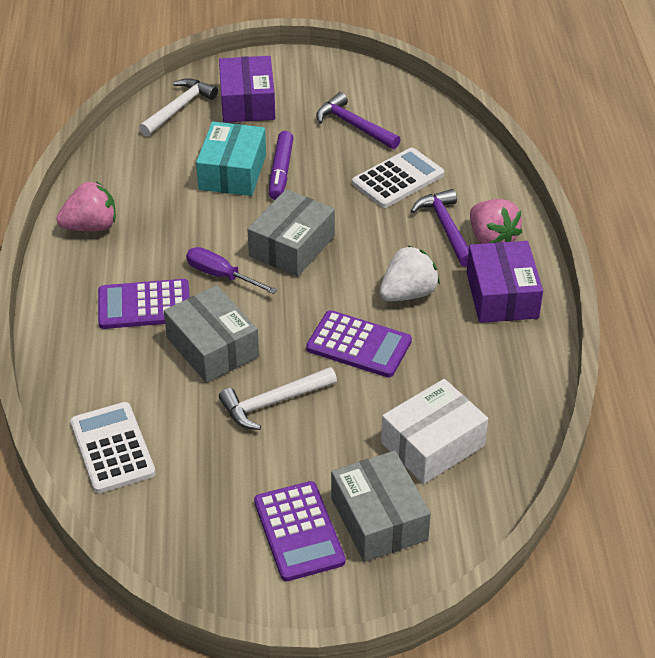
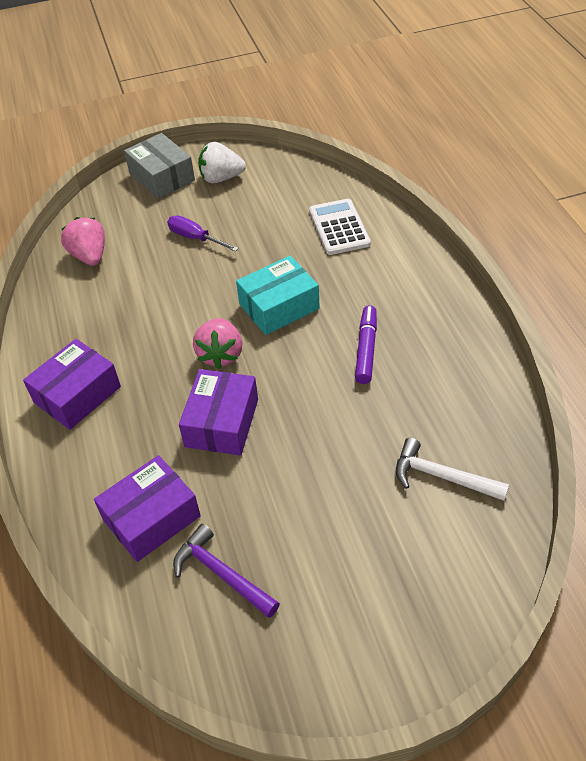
grey box: [164,285,259,383] [247,189,335,277] [331,451,431,562] = 3 -> [124,133,195,199] = 1
purple box: [219,56,275,123] [466,241,543,323] = 2 -> [23,339,121,430] [94,455,201,562] [179,369,258,455] = 3
purple calculator: [98,279,190,329] [254,481,345,581] [306,310,412,378] = 3 -> none = 0
purple hammer: [316,92,401,149] [411,189,469,267] = 2 -> [173,524,280,618] = 1
white box: [381,379,488,484] = 1 -> none = 0
white calculator: [70,402,156,493] [352,147,444,208] = 2 -> [309,199,371,255] = 1
white hammer: [139,78,218,136] [219,367,337,430] = 2 -> [396,438,509,501] = 1

